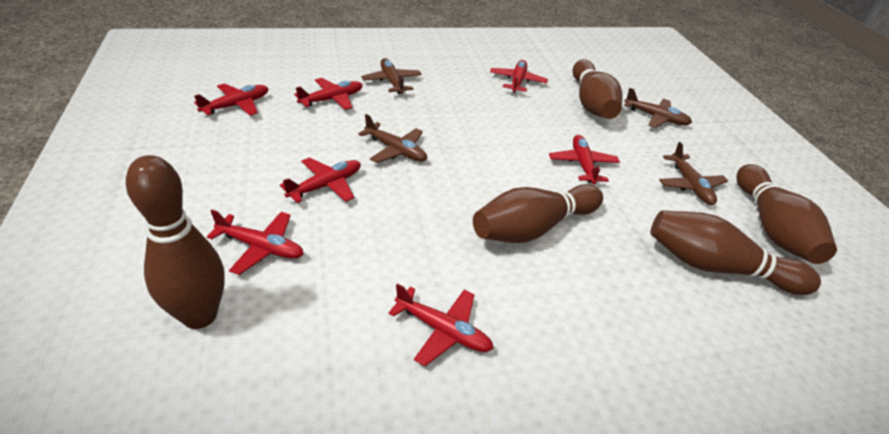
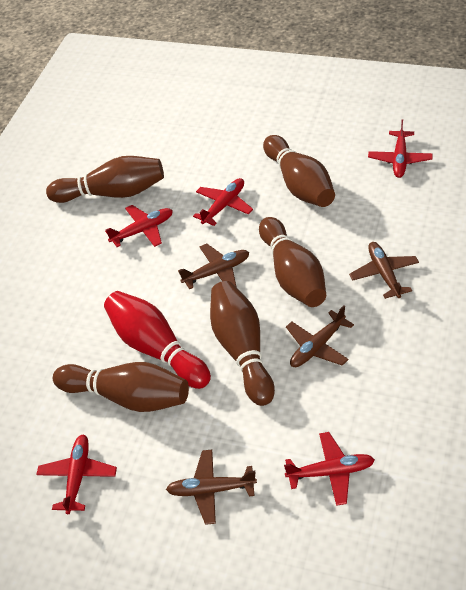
red bowling pin: none = 0 -> [104,291,211,389] = 1
red plane: [194,83,269,116] [207,210,304,275] [280,157,361,203] [294,78,362,110] [388,283,494,366] [490,60,548,93] [549,135,620,184] = 7 -> [36,434,117,514] [105,205,173,247] [193,178,253,226] [284,432,375,506] [368,120,433,178] = 5

